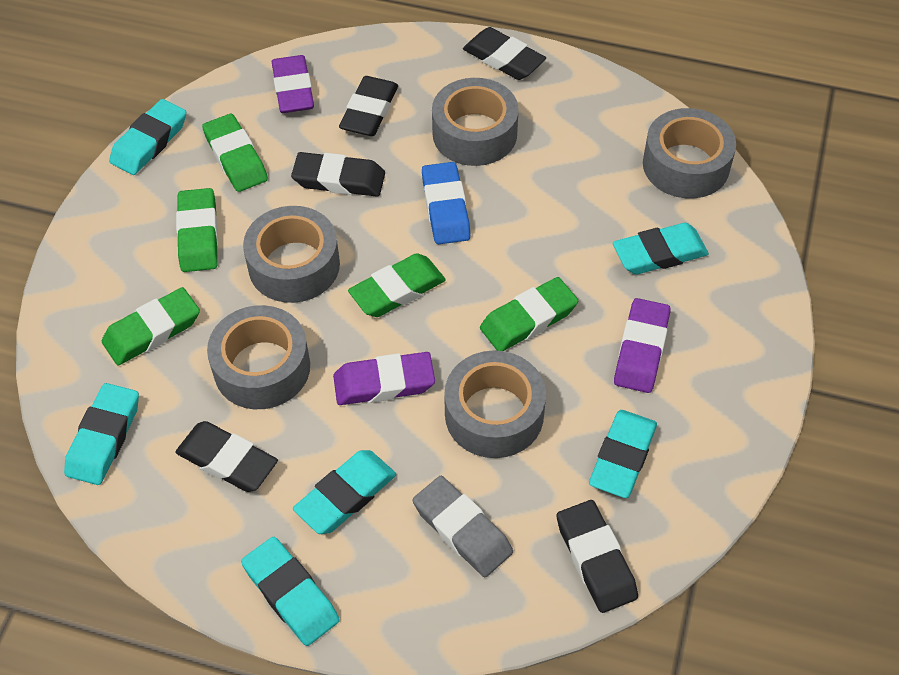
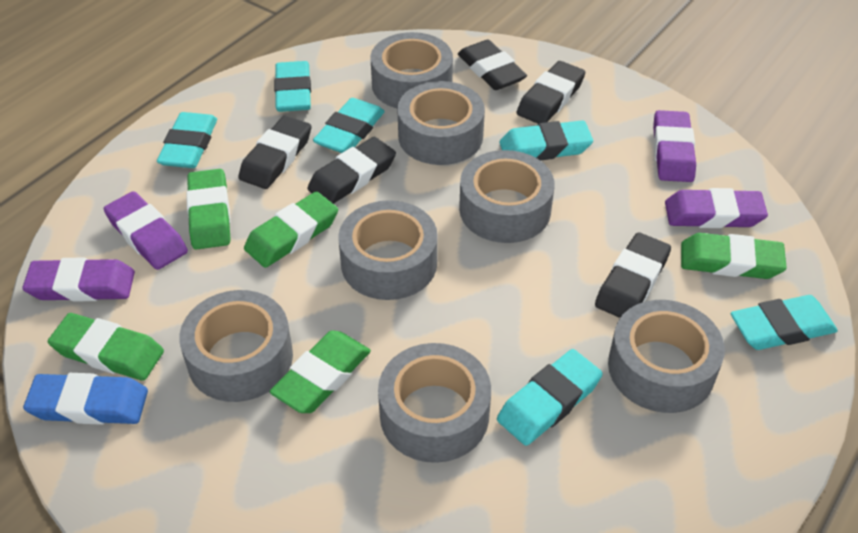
grey eraser: [412,476,513,577] = 1 -> none = 0
grey tape: [207,305,310,409] [243,206,340,303] [432,78,519,166] [444,350,546,458] [643,108,736,198] = 5 -> [179,290,293,402] [338,200,438,300] [370,32,453,108] [378,343,491,463] [397,81,485,165] [459,150,555,243] [608,300,725,413] = 7
purple eraser: [272,55,314,113] [333,352,435,405] [614,298,671,393] = 3 -> [22,257,135,302] [104,191,188,270] [653,110,696,182] [665,188,768,228] = 4

